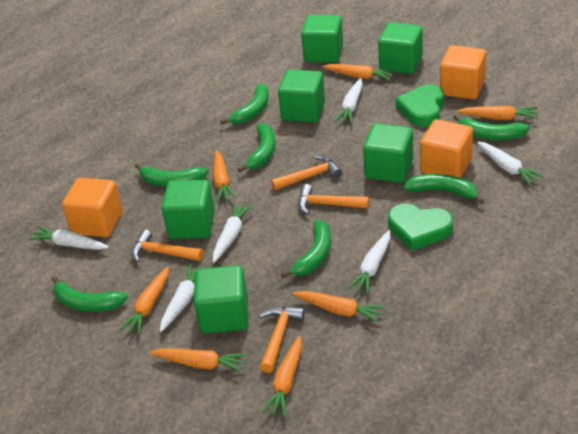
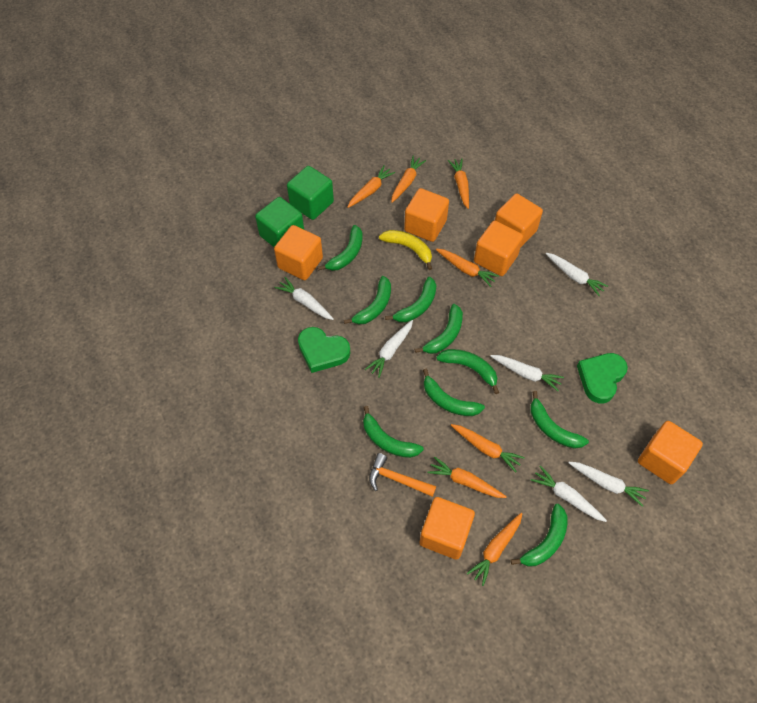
green banana: [52,276,128,312] [135,163,208,187] [220,84,269,125] [238,123,275,172] [281,220,331,278] [403,174,484,204] [453,115,530,140] = 7 -> [318,225,362,271] [344,276,391,324] [363,406,424,458] [385,277,436,322] [415,304,463,354] [423,369,485,416] [436,349,499,394] [511,504,568,567] [531,391,589,449] = 9
green cube: [161,180,215,239] [194,265,248,333] [278,70,325,123] [301,15,343,63] [363,123,413,183] [378,22,423,74] = 6 -> [255,197,304,247] [287,166,334,220] = 2
orange cube: [62,177,123,237] [420,119,473,178] [440,45,486,99] = 3 -> [274,225,323,280] [404,188,449,242] [420,497,475,559] [474,221,523,276] [495,194,543,248] [638,421,703,484] = 6
orange hammer: [131,229,204,262] [259,306,305,373] [271,155,342,190] [298,184,369,215] = 4 -> [369,453,436,497] = 1
yellow banana: none = 0 -> [379,230,432,270] = 1

